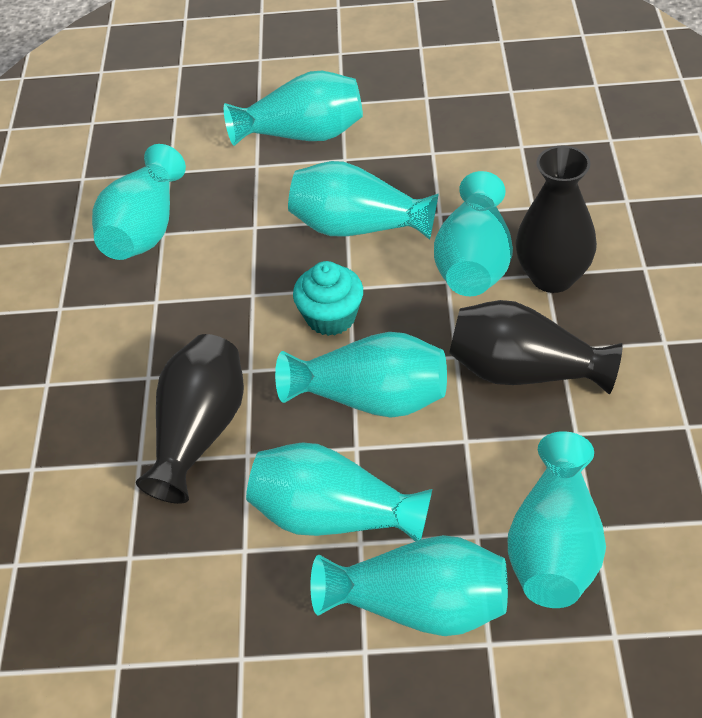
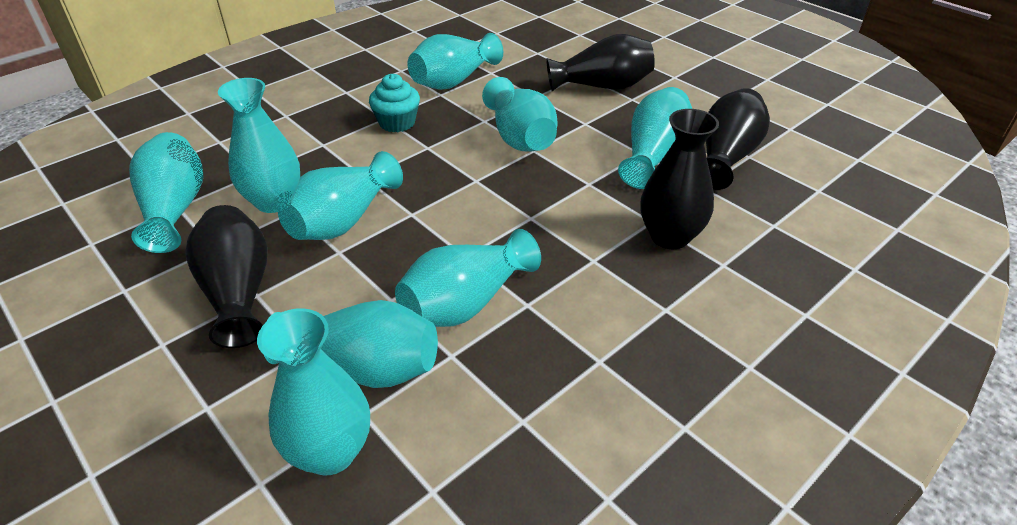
black vase: [136,334,244,504] [449,300,623,394] [515,145,597,293] = 3 -> [185,205,268,348] [546,34,655,91] [641,109,719,249] [706,88,770,190] = 4
turquoise vase: [92,144,186,260] [224,71,363,146] [246,442,432,542] [275,332,447,418] [288,161,439,240] [310,535,508,636] [434,171,513,296] [508,431,606,608] = 8 -> [129,132,204,253] [218,78,300,213] [257,308,370,475] [264,300,438,388] [278,151,403,240] [395,229,541,327] [408,33,503,90] [482,77,557,151] [618,87,692,189] = 9

